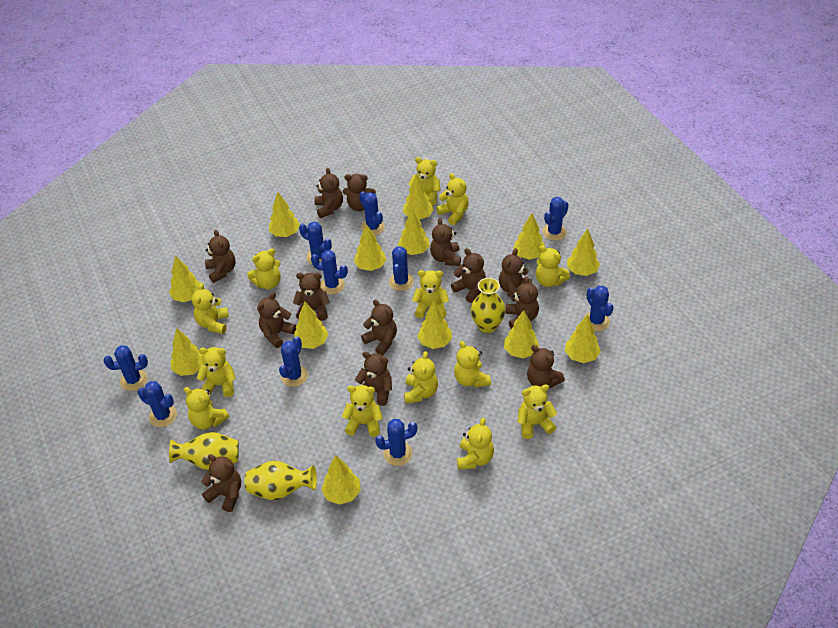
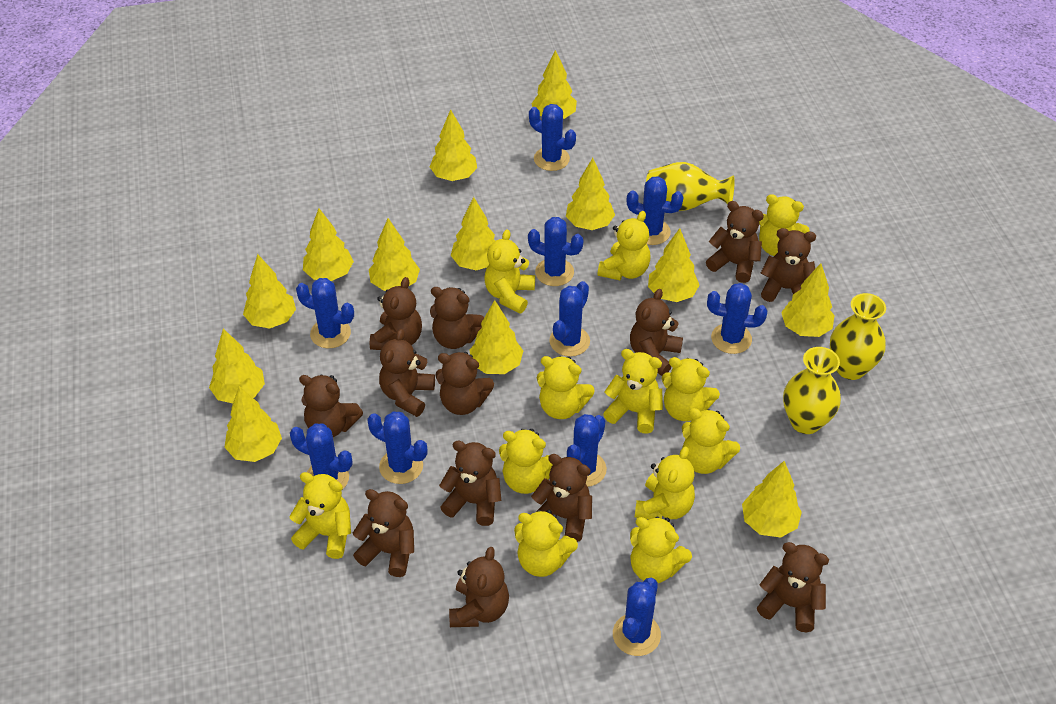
yellow teddy bear: [184,387,229,429] [192,283,229,334] [197,347,236,397] [247,249,280,289] [342,385,383,437] [404,351,438,404] [408,157,440,205] [412,270,449,318] [436,173,469,225] [454,341,491,388] [457,418,494,469] [517,384,557,439] [536,245,570,287] = 13 -> [289,472,351,559] [484,229,535,313] [499,429,553,494] [514,510,578,577] [537,356,595,419] [597,211,650,280] [603,349,663,434] [630,517,692,583] [635,446,695,520] [661,357,720,421] [682,408,740,474] [759,194,810,256] = 12

